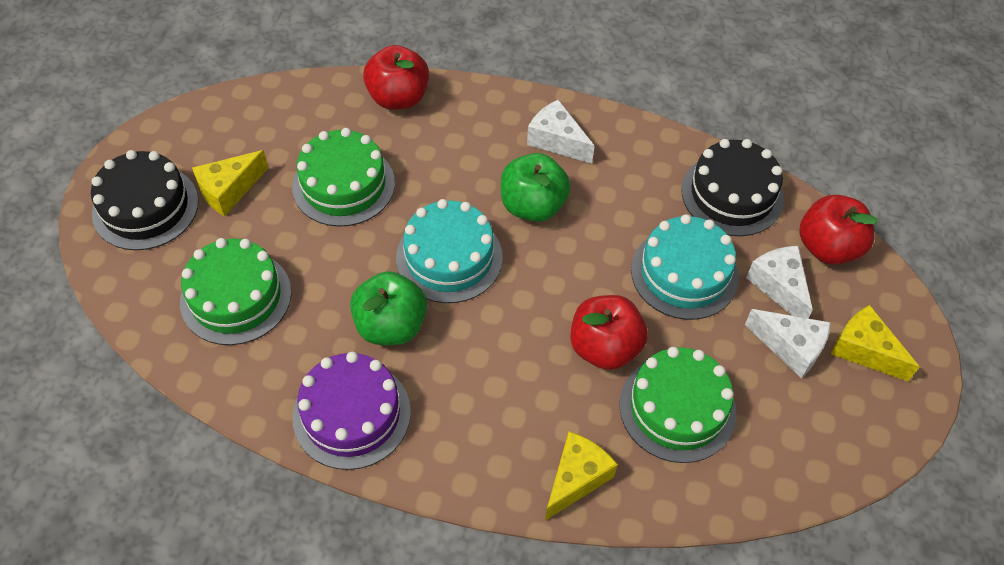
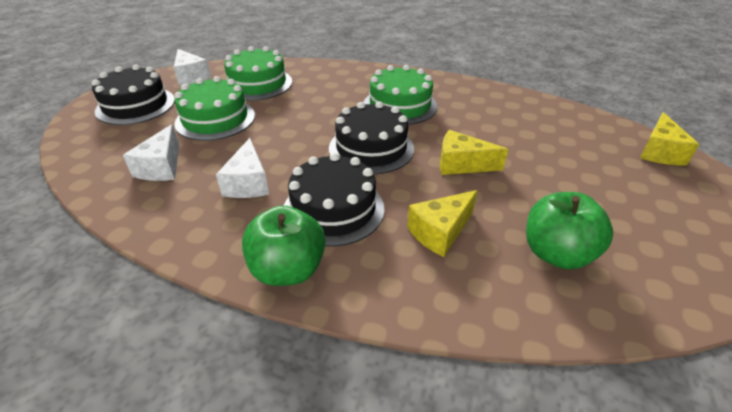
black cake: [91,150,199,250] [681,139,784,236] = 2 -> [92,65,175,125] [284,153,385,246] [329,101,414,174] = 3
purple cake: [292,352,411,470] = 1 -> none = 0
red apple: [363,45,429,110] [570,295,648,370] [799,195,878,265] = 3 -> none = 0
turquoise cake: [396,199,503,303] [631,214,739,320] = 2 -> none = 0

